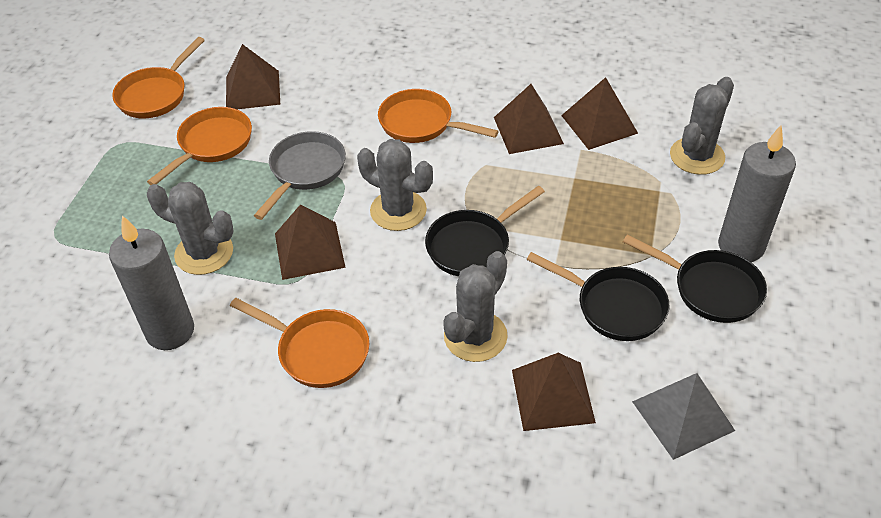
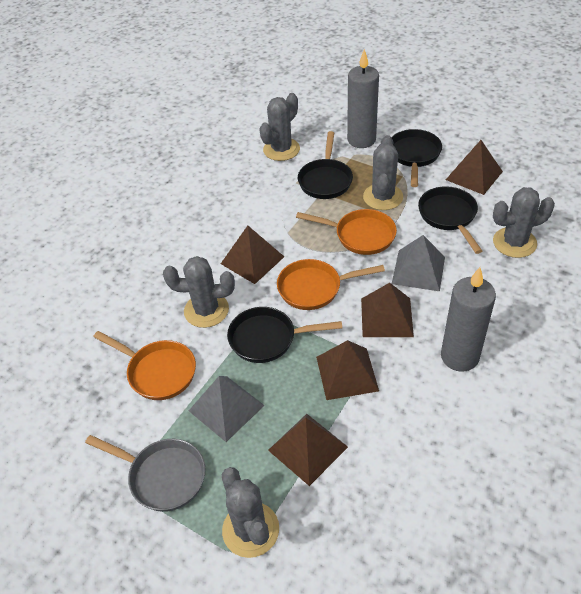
black pan: [425,186,545,276] [526,252,670,341] [623,235,767,323] = 3 -> [227,307,342,363] [298,131,353,199] [391,129,442,187] [418,186,482,254] = 4
grey cactus: [147,182,234,275] [357,139,433,231] [443,251,508,362] [670,77,734,175] = 4 -> [163,256,235,328] [222,467,279,558] [259,93,300,161] [363,135,403,210] [493,187,555,258] = 5
grey pyramid: [632,373,735,460] = 1 -> [189,376,265,442] [392,235,445,291] = 2
orange pan: [112,37,205,118] [147,107,252,185] [230,298,369,388] [378,89,499,143] = 4 -> [93,331,196,400] [277,259,385,310] [296,209,397,255] = 3

